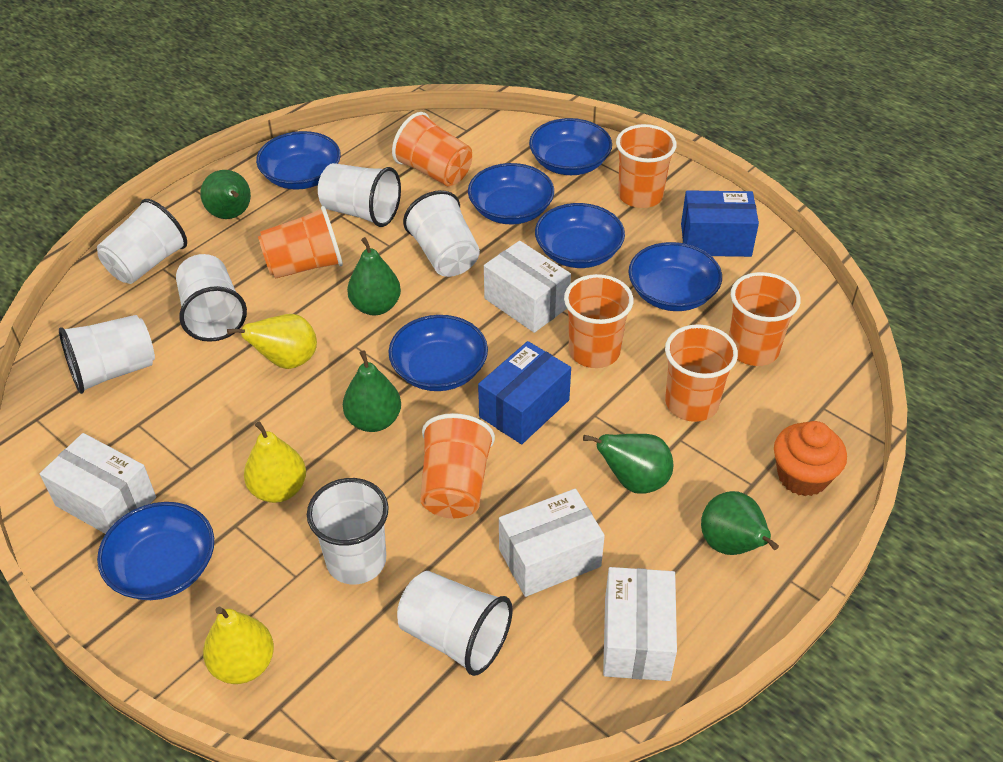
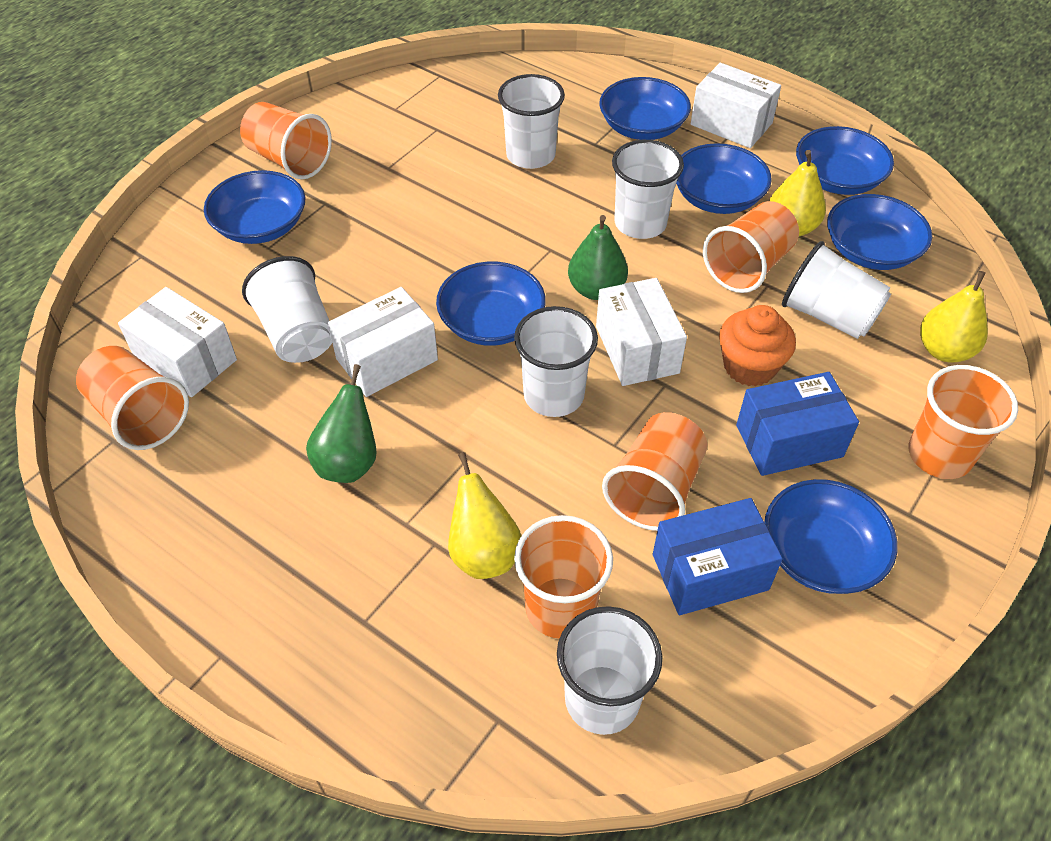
green pear: [200,170,251,219] [343,350,401,432] [347,237,401,315] [583,434,673,494] [701,491,779,555] = 5 -> [306,364,377,483] [568,215,628,300] = 2
orange cup: [258,206,343,279] [392,112,472,187] [420,413,495,518] [564,274,633,368] [616,124,677,208] [665,324,738,422] [729,272,801,366] = 7 -> [76,346,189,450] [240,102,332,179] [514,515,613,638] [602,412,707,531] [703,201,799,293] [908,365,1018,479] = 6
white cup: [59,315,155,394] [97,199,187,284] [176,254,247,342] [307,478,389,584] [318,163,401,227] [397,571,513,676] [403,190,480,277] = 7 -> [242,256,332,363] [498,74,565,169] [514,306,598,417] [557,606,662,735] [612,140,684,239] [782,241,891,339] = 6

